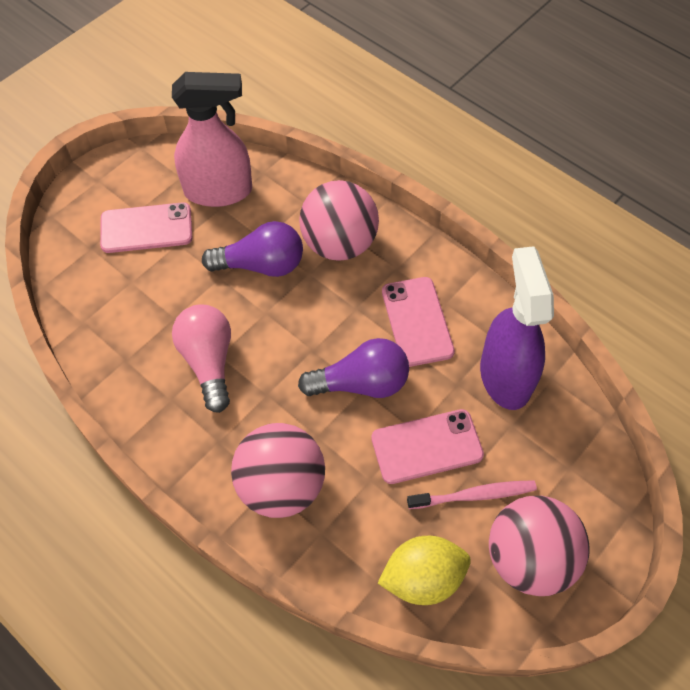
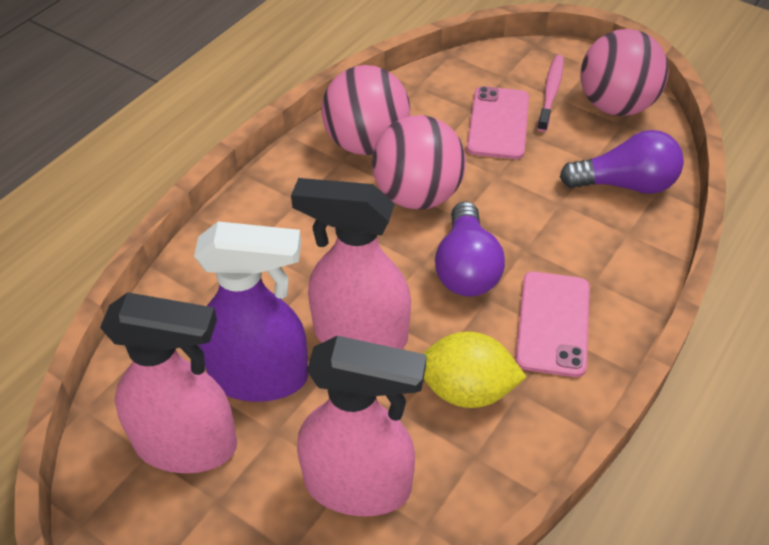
pink light bulb: [172,305,231,413] = 1 -> none = 0
pink phone: [100,202,192,253] [371,409,484,484] [382,277,455,367] = 3 -> [467,86,529,159] [515,272,590,377] = 2
pink spray bottle: [172,72,252,207] = 1 -> [100,292,237,473] [291,178,411,349] [297,336,427,517] = 3

